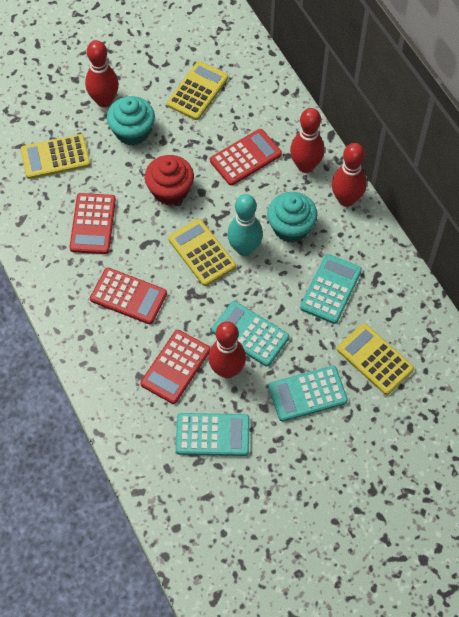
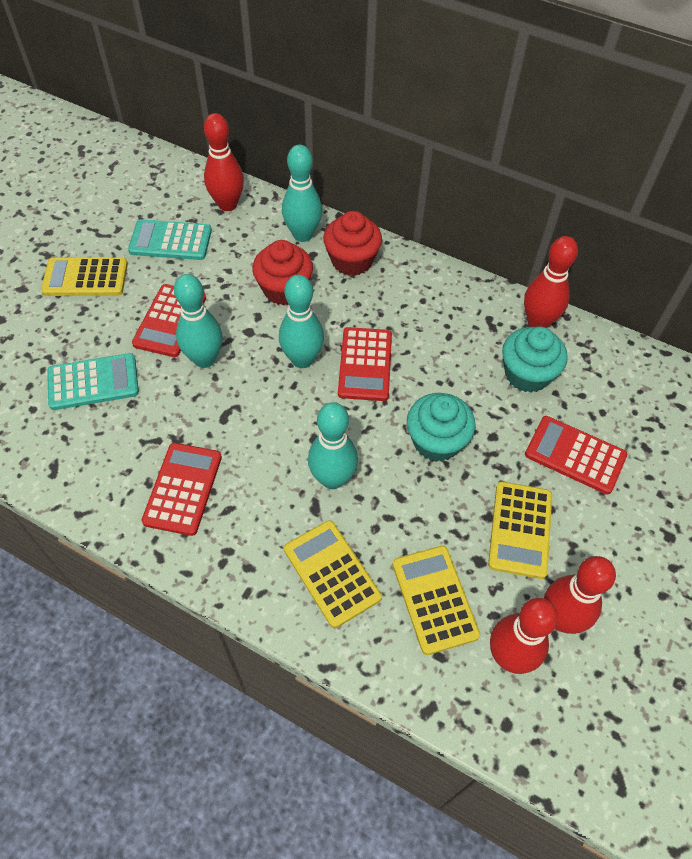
red cupcake: [145,155,194,205] = 1 -> [252,240,313,305] [323,211,382,276] = 2
turquoise bowling pin: [227,194,263,256] = 1 -> [174,274,223,368] [279,275,324,368] [282,145,322,242] [308,402,358,489] = 4
turquoise calculator: [176,413,250,456] [211,301,289,366] [268,366,348,422] [300,254,362,324] = 4 -> [47,353,139,410] [128,219,212,260] = 2

